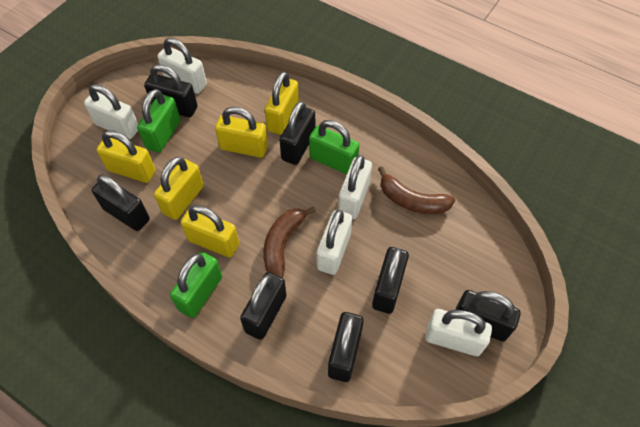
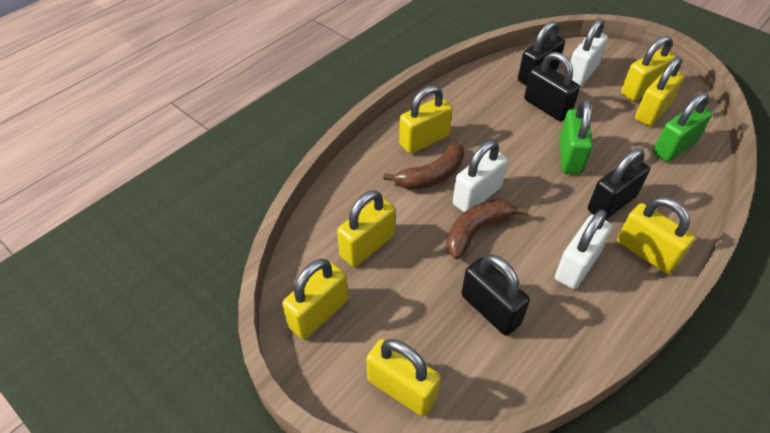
black padlock: [92,175,150,231] [144,64,197,117] [240,272,286,340] [280,101,315,165] [328,312,364,382] [372,247,409,314] [455,290,520,341] = 7 -> [461,254,530,336] [518,21,565,86] [524,52,580,121] [588,148,650,220] = 4
green padlock: [137,89,181,152] [170,252,222,318] [309,120,360,175] = 3 -> [559,99,593,175] [653,92,712,162] = 2
white padlock: [84,84,138,139] [158,38,207,94] [317,210,352,275] [338,155,372,219] [425,309,492,356] = 5 -> [453,140,508,212] [555,209,612,289] [571,18,608,86] = 3
yellow padlock: [97,130,155,183] [154,157,204,220] [181,205,239,258] [215,107,268,158] [265,72,299,135] = 5 -> [282,259,348,339] [337,190,395,267] [366,339,441,417] [399,85,453,154] [617,197,696,274] [621,35,676,101] [635,56,684,126] = 7

